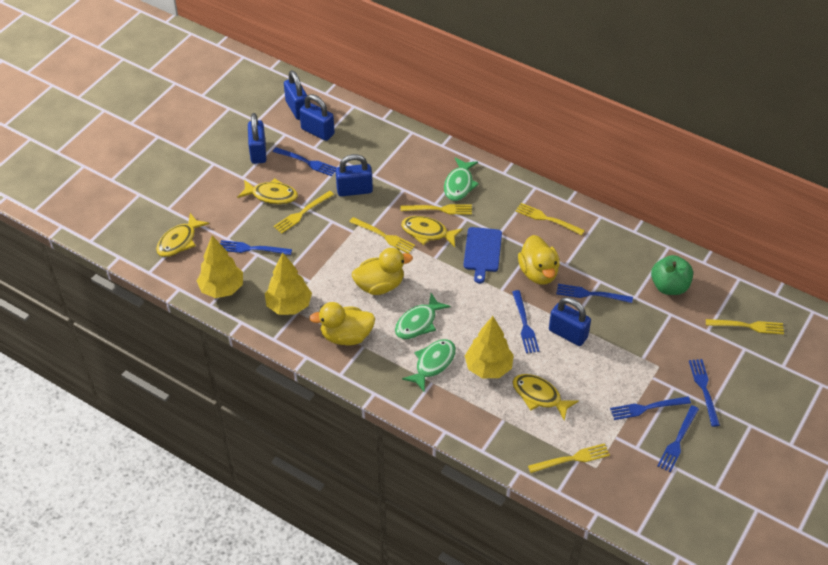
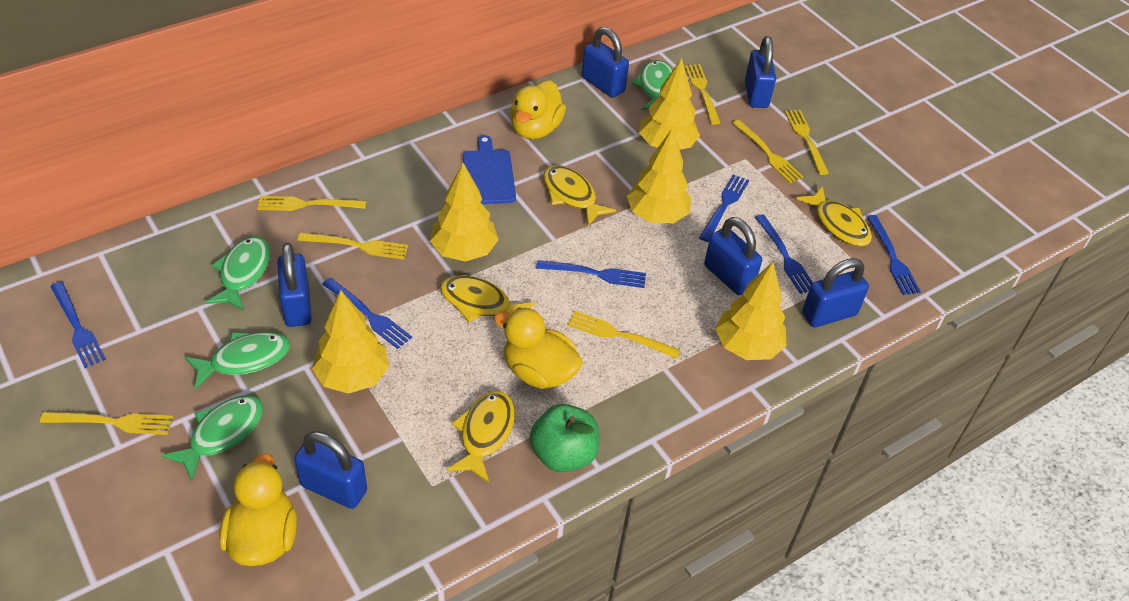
blue fork: [220,240,292,255] [273,147,337,176] [512,290,539,353] [556,284,633,303] [610,397,691,420] [657,405,699,472] [689,359,720,427] = 7 -> [50,282,106,368] [322,278,412,349] [536,260,646,288] [699,174,749,242] [755,214,813,294] [867,215,921,295] = 6
blue padlock: [248,113,266,164] [284,70,307,120] [299,94,335,141] [336,154,373,197] [549,297,591,346] = 5 -> [277,243,312,327] [294,431,367,509] [582,27,629,98] [704,217,762,295] [745,36,776,108] [802,258,869,327] = 6
green fish: [395,293,451,339] [402,339,456,393] [444,157,479,201] = 3 -> [161,395,263,481] [185,332,290,389] [205,236,270,311] [632,60,673,110] = 4
yellow fork: [274,191,334,234] [349,217,415,254] [400,204,472,214] [516,203,585,235] [528,443,610,473] [706,319,784,334] = 6 -> [40,412,173,435] [257,196,366,211] [298,232,408,260] [567,311,680,359] [685,64,721,125] [732,120,803,183] [785,110,829,175] = 7
yellow tree: [197,236,243,298] [265,253,312,315] [465,316,514,378] = 3 -> [312,290,389,394] [430,163,499,262] [627,129,691,223] [639,58,700,150] [715,262,787,360] = 5

